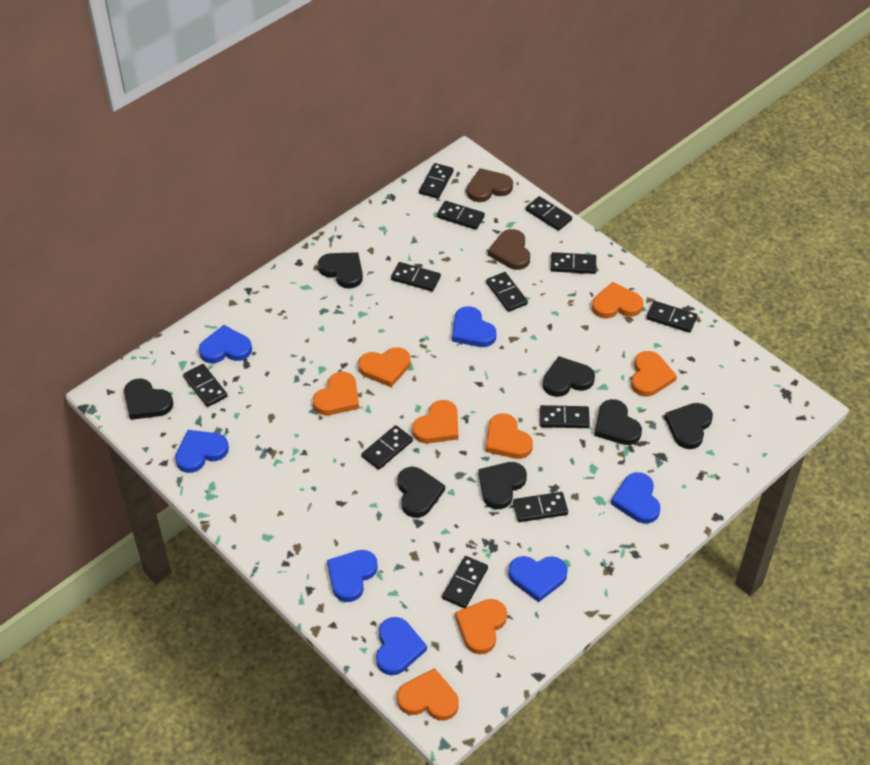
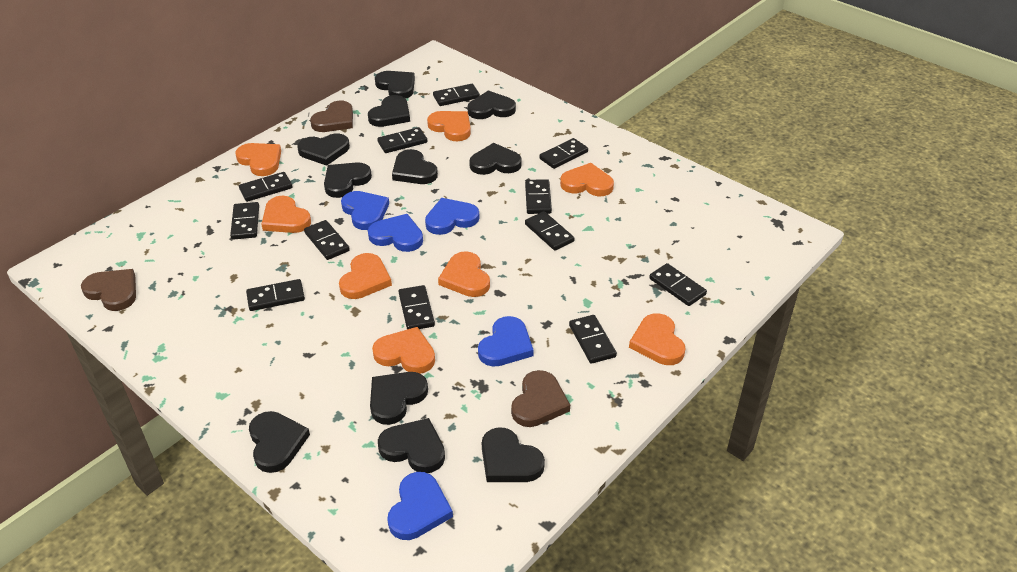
black heart: [124,379,173,420] [318,252,363,289] [397,467,445,518] [478,462,527,509] [543,356,595,397] [594,399,642,445] [665,403,713,449] = 7 -> [249,411,310,473] [297,133,350,166] [324,162,372,198] [368,95,410,127] [370,372,428,425] [375,71,415,99] [378,418,445,473] [392,149,438,184] [468,90,516,119] [469,143,522,175] [482,427,545,482] = 11
blue heart: [175,430,229,473] [199,325,252,363] [327,550,378,602] [376,617,427,675] [452,306,496,347] [508,556,568,602] [611,472,660,524] = 7 -> [341,191,389,230] [368,214,423,252] [387,472,453,540] [425,198,479,235] [478,316,534,367] = 5
brown heart: [467,168,513,202] [488,229,530,270] = 2 -> [81,269,136,311] [310,101,353,132] [511,370,570,427] = 3

